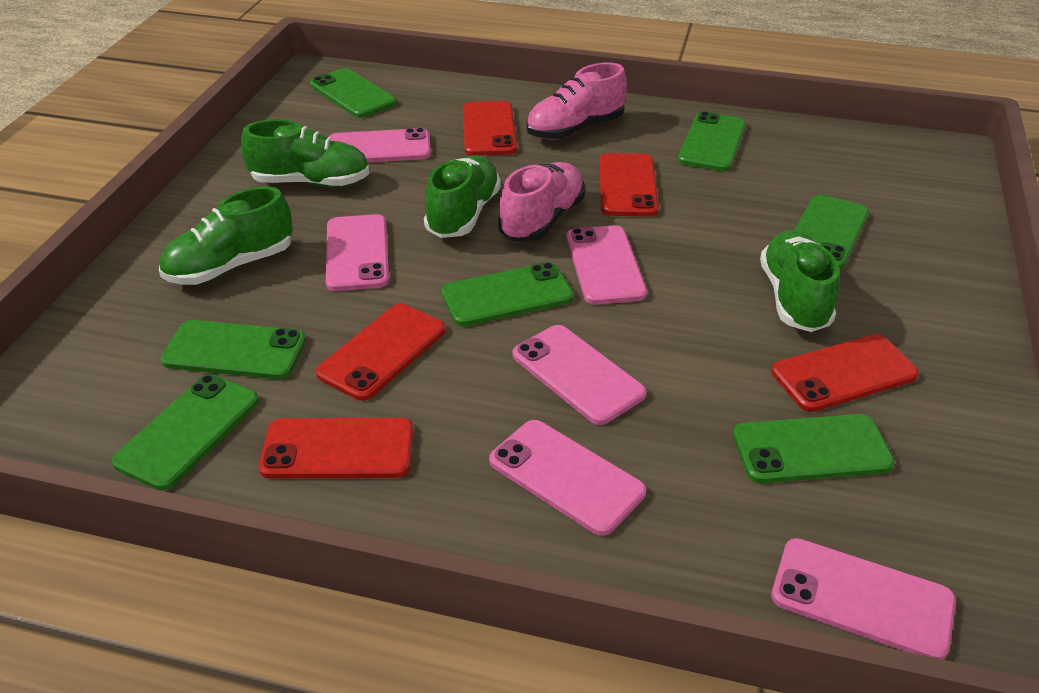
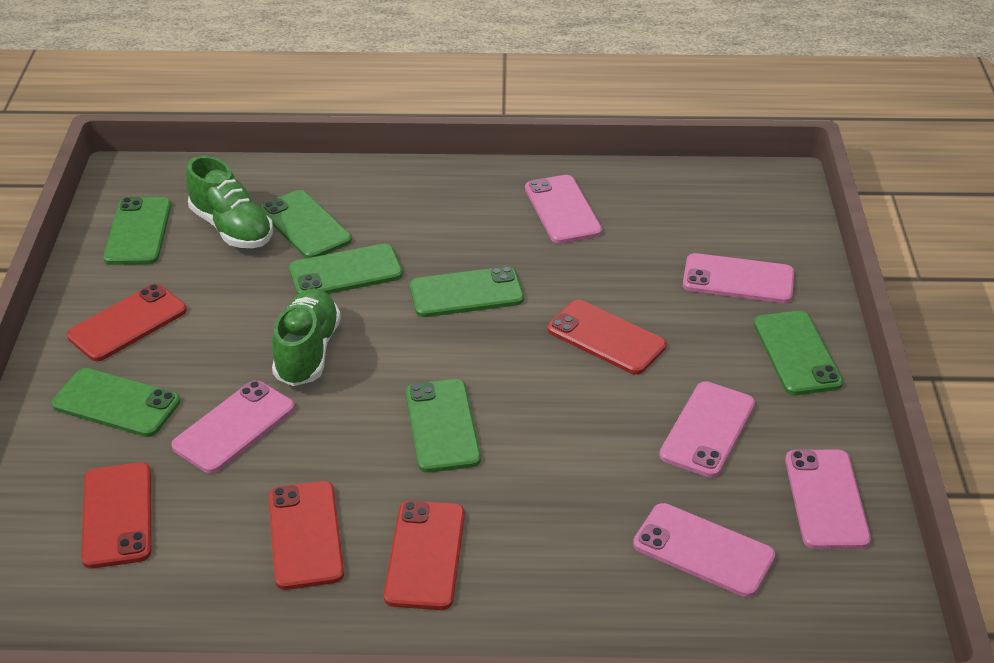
green shoe: [159,186,293,285] [241,119,370,187] [424,155,501,238] [760,230,840,332] = 4 -> [186,155,273,248] [272,288,341,386] = 2
pink shoe: [498,162,585,241] [526,62,627,140] = 2 -> none = 0

